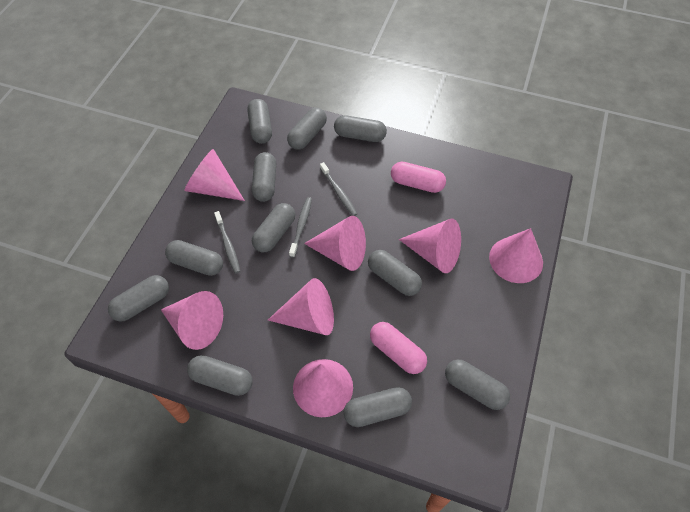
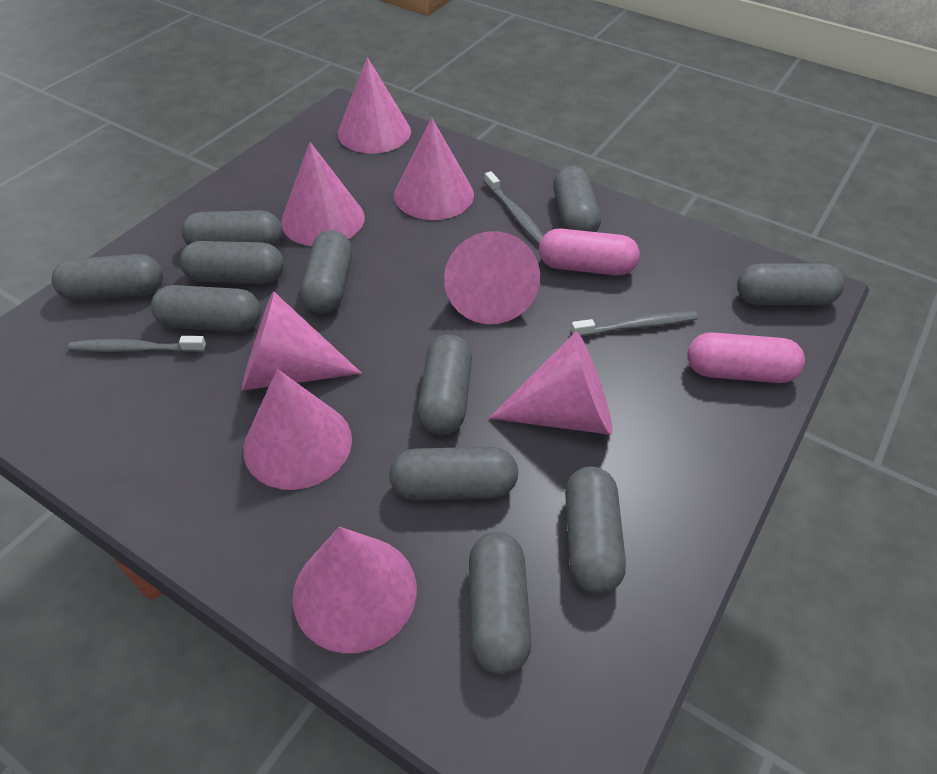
pink cone: [161,291,223,350] [185,149,245,201] [268,278,334,335] [293,359,353,417] [304,216,366,271] [399,218,461,273] [489,228,543,283] = 7 -> [241,291,362,391] [243,369,352,490] [281,142,365,246] [292,527,417,653] [337,57,411,154] [394,118,474,220] [444,231,540,324] [489,332,613,435] = 8

